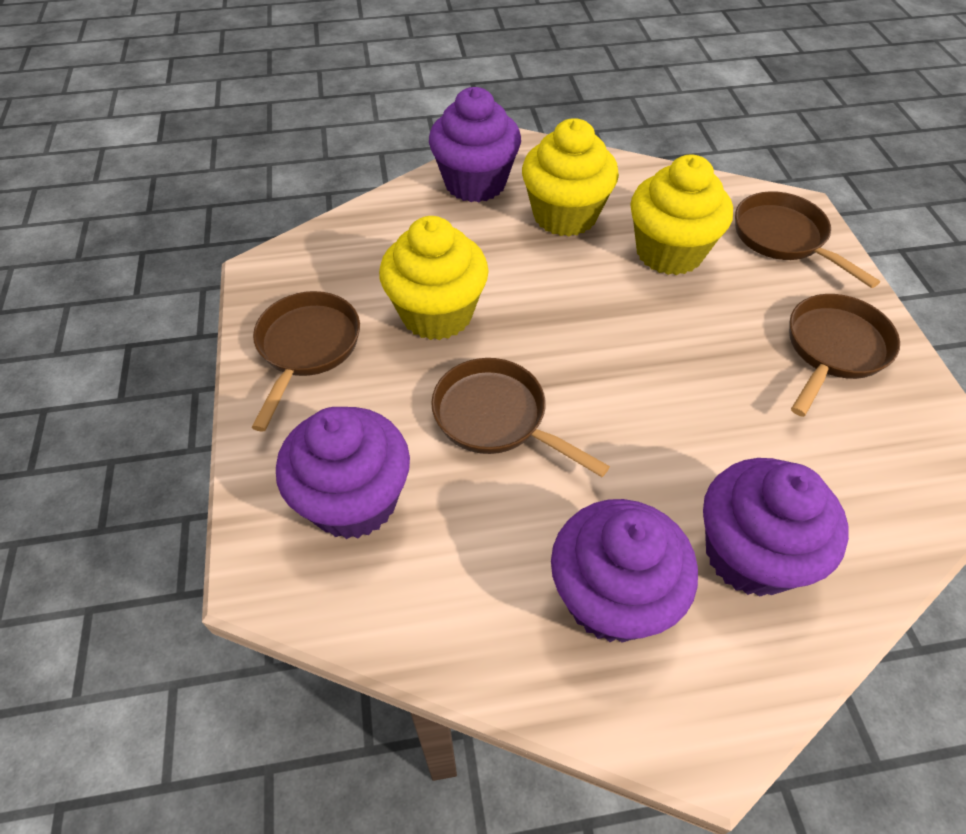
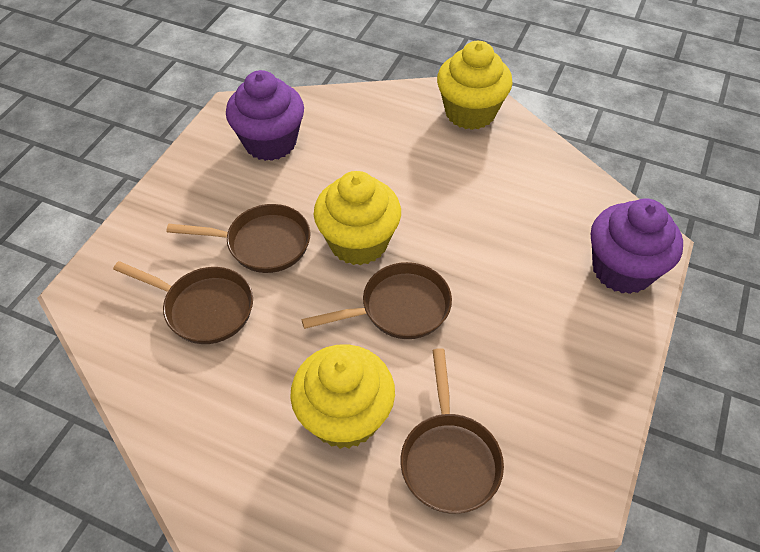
purple cupcake: [276,407,410,539] [429,87,521,202] [551,499,698,643] [703,458,849,596] = 4 -> [226,70,304,161] [591,198,683,294] = 2

